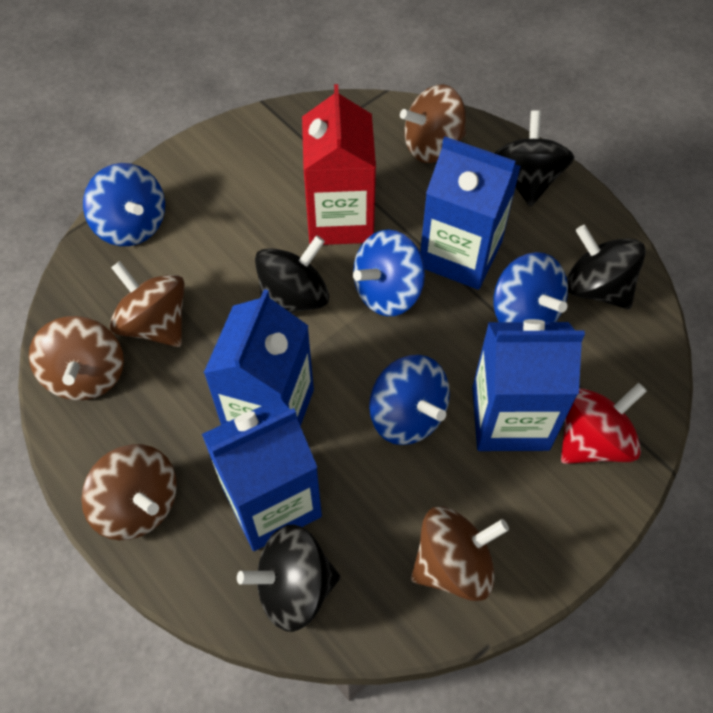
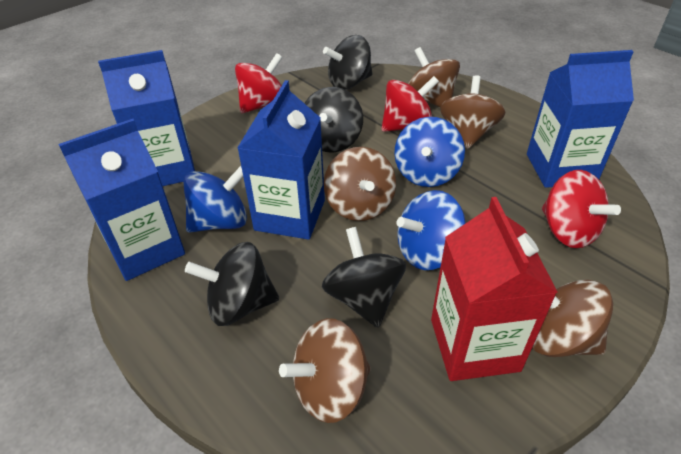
blue spinning top: [83,163,165,246] [353,229,425,316] [369,355,450,445] [493,252,568,322] = 4 -> [184,166,247,233] [394,117,465,187] [396,190,466,270] = 3
red spinning top: [561,383,647,464] = 1 -> [235,53,283,113] [381,76,439,132] [542,170,621,248] = 3

